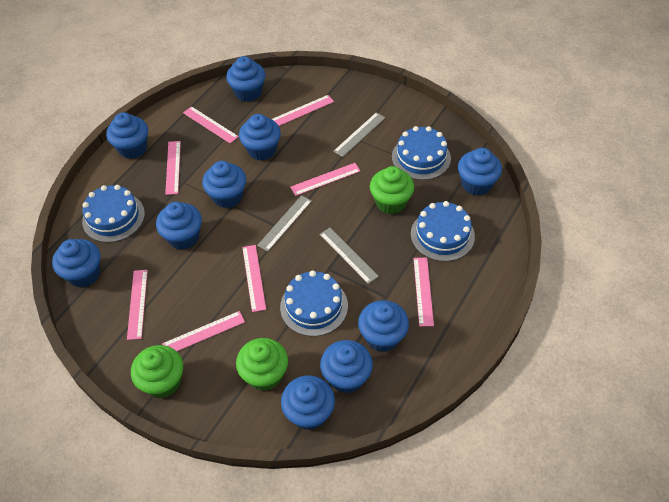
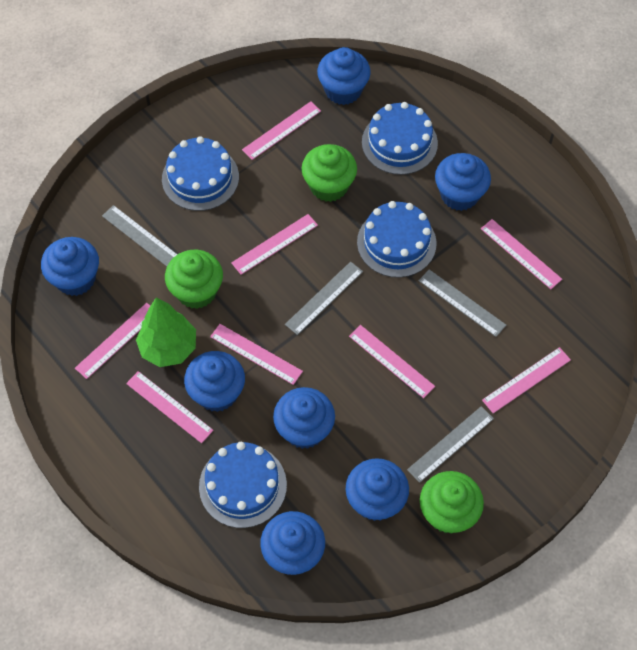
blue cupcake: [52,239,100,287] [106,112,148,159] [156,202,202,250] [202,161,246,208] [226,56,265,102] [239,114,281,161] [281,375,335,430] [320,340,373,393] [358,300,409,352] [458,148,502,196] = 10 -> [41,237,99,296] [184,351,245,412] [260,511,325,575] [273,387,335,449] [317,47,371,105] [346,458,409,521] [435,153,491,211] = 7
green tree: none = 0 -> [136,297,196,367] = 1
grey ruler: [257,196,312,251] [320,228,379,284] [333,112,385,157] = 3 -> [102,205,178,266] [285,262,363,335] [407,406,494,483] [419,269,506,337] = 4

